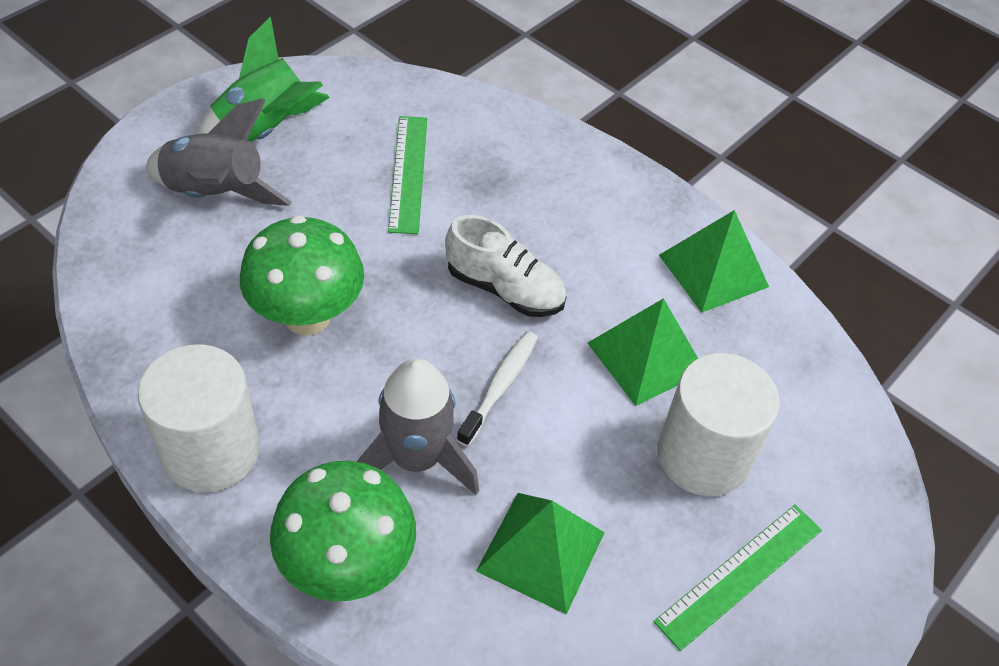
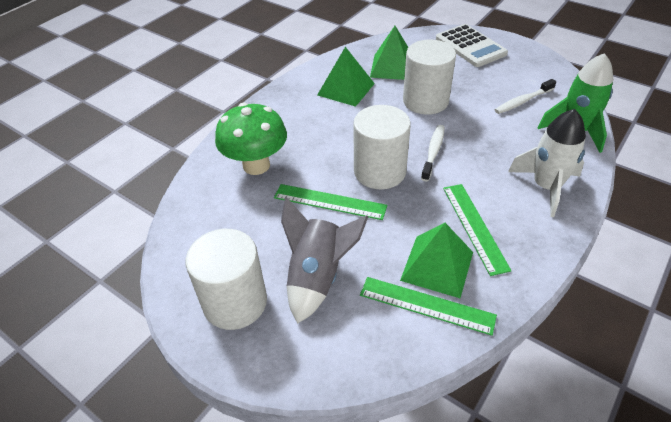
green mushroom: [240,215,364,335] [270,461,416,601] = 2 -> [215,103,287,175] = 1
green ruler: [388,116,427,234] [653,505,822,651] = 2 -> [274,184,387,220] [360,277,497,336] [443,184,512,276] = 3
grey rocket: [146,98,291,206] [357,358,479,495] = 2 -> [281,197,368,323] = 1
white calculator: none = 0 -> [436,24,508,67] = 1
white cylinder: [138,344,260,492] [657,353,780,496] = 2 -> [186,229,267,330] [354,105,411,189] [403,40,456,115] = 3
white rocket: none = 0 -> [508,109,586,217] = 1
white shoe: [445,215,567,317] = 1 -> none = 0
white toothbrush: [457,331,538,447] = 1 -> [421,125,445,182] [495,79,556,114] = 2

